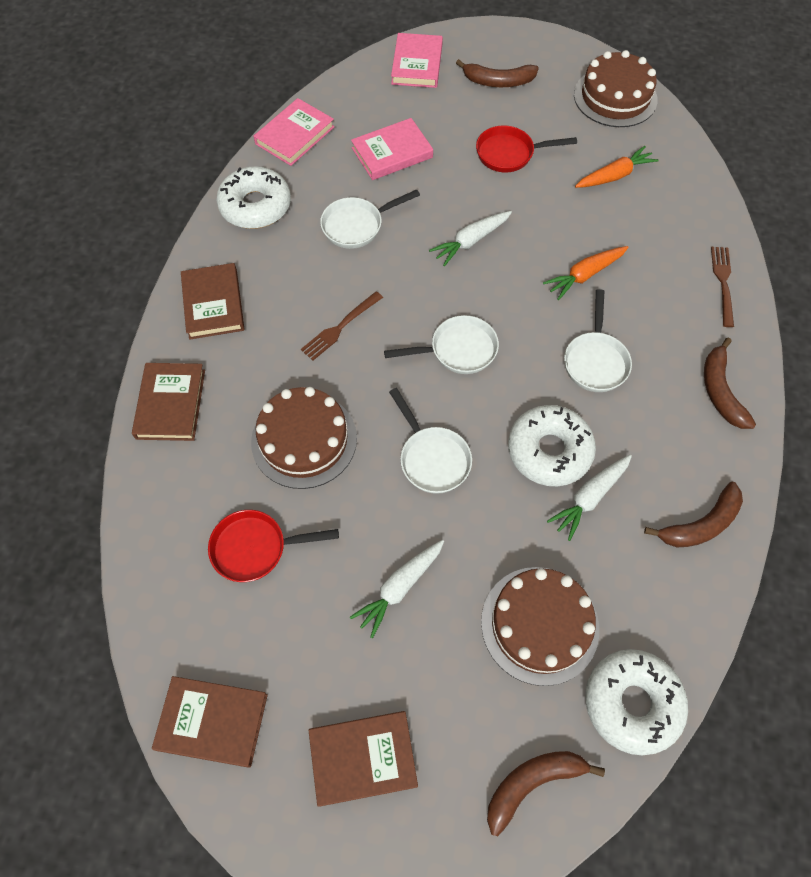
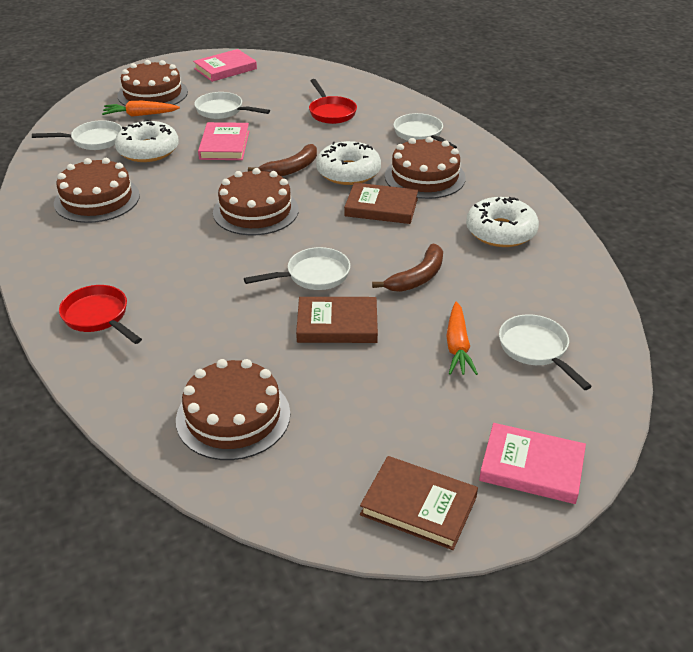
brown banana: [456,59,539,87] [487,751,605,836] [644,482,743,547] [704,337,756,429] = 4 -> [248,144,317,176] [372,244,443,292] = 2
brown book: [132,363,205,441] [152,676,268,768] [181,263,244,340] [308,711,418,807] = 4 -> [296,297,378,343] [344,182,418,224] [360,456,478,550] = 3
brown cake: [251,387,357,489] [481,567,599,686] [574,50,658,127] = 3 -> [54,158,140,223] [118,60,188,106] [176,359,290,460] [213,168,299,235] [385,137,466,199] = 5
brown fork: [301,291,383,360] [711,247,734,327] = 2 -> none = 0
white carrot: [350,540,444,638] [429,211,512,266] [547,455,632,541] = 3 -> none = 0
white pan: [320,189,420,249] [384,315,499,374] [389,388,472,494] [564,289,632,392] = 4 -> [32,120,122,150] [194,92,270,119] [244,247,350,290] [393,113,457,148] [499,314,592,390] = 5

